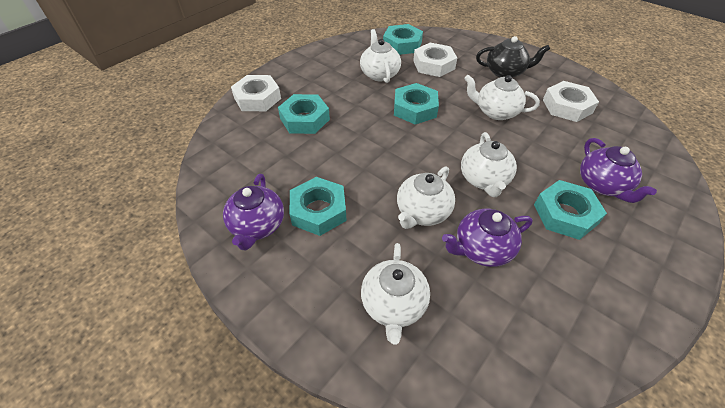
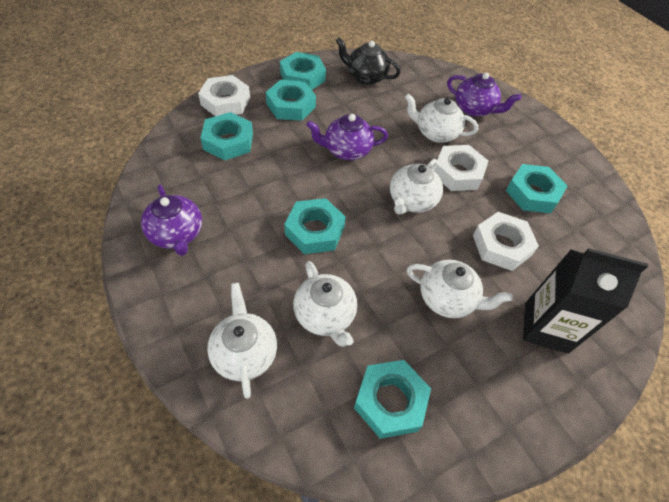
black carton: none = 0 -> [523,248,648,354] = 1
turquoise nut: [278,94,330,134] [290,177,347,236] [383,24,423,55] [394,83,439,124] [534,180,607,240] = 5 -> [200,112,253,160] [266,80,316,121] [280,52,326,90] [284,198,346,254] [354,360,431,439] [506,164,567,213] = 6

